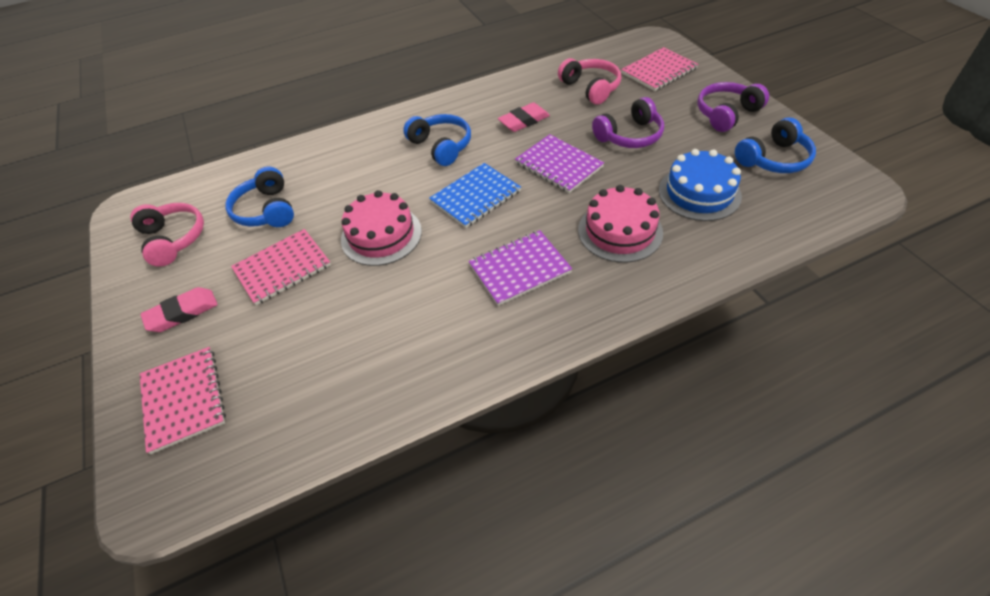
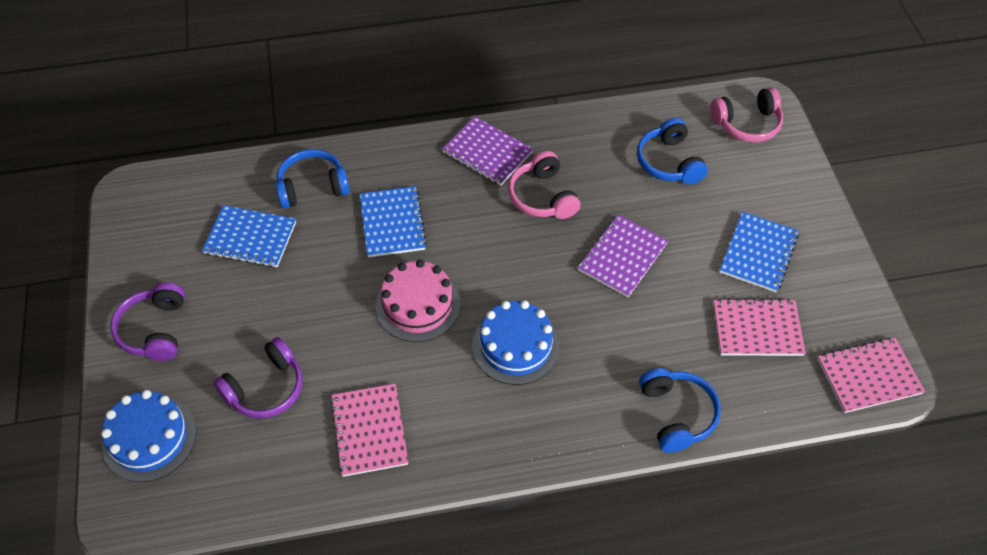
blue cake: [659,149,742,221] = 1 -> [101,390,197,482] [473,300,560,385] = 2
blue notebook: [429,163,521,228] = 1 -> [202,205,296,267] [360,186,427,258] [720,212,799,292] = 3
pink cake: [341,190,422,266] [578,185,663,263] = 2 -> [375,259,461,342] = 1
pink eraser: [140,287,218,332] [498,103,550,132] = 2 -> none = 0

